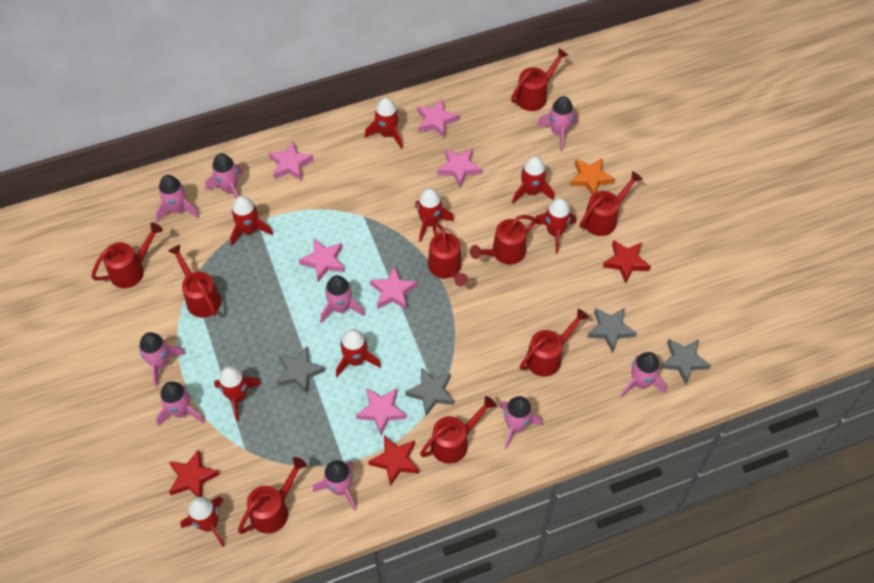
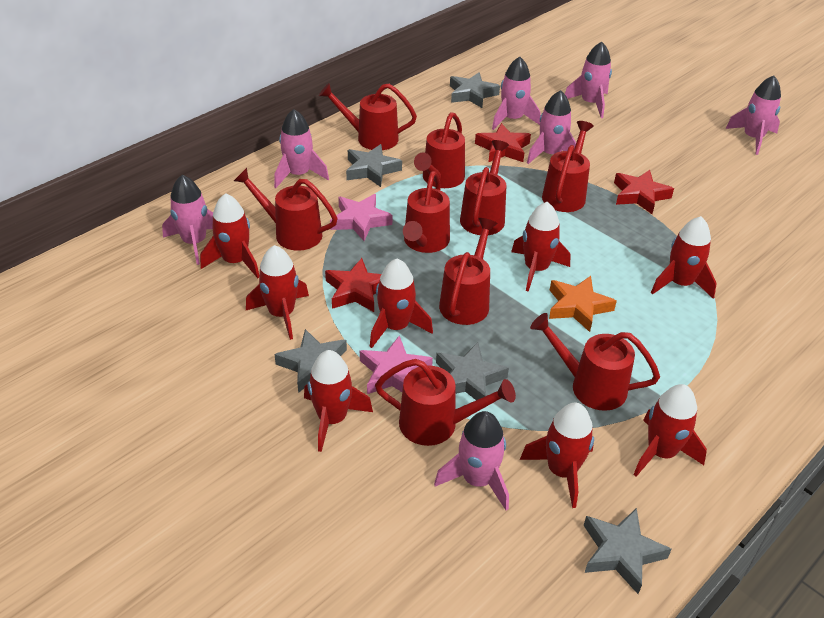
grey star: [277,346,325,394] [405,368,454,416] [587,308,637,353] [660,339,711,384] = 4 -> [274,329,347,393] [346,144,402,187] [436,342,509,400] [450,72,500,108] [584,508,672,594] = 5
pink rocket: [139,332,186,387] [155,175,200,222] [156,381,205,426] [205,153,243,199] [313,460,356,511] [320,275,365,323] [500,396,543,449] [538,96,578,151] [620,352,667,398] = 9 -> [162,175,213,265] [274,109,329,188] [434,411,509,511] [492,57,541,130] [527,90,576,164] [565,42,612,118] [725,76,781,155] = 7
pink star: [269,141,313,181] [299,239,345,282] [356,388,406,435] [370,266,417,310] [417,99,459,138] [438,148,482,187] = 6 -> [330,194,392,241] [360,336,433,394] = 2

